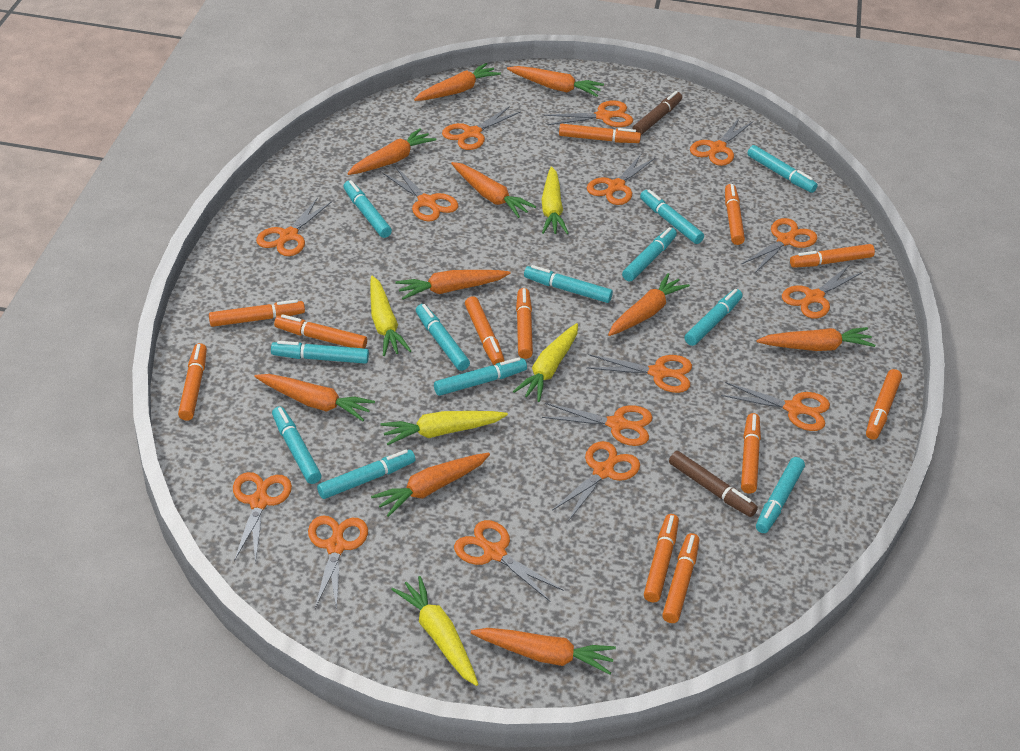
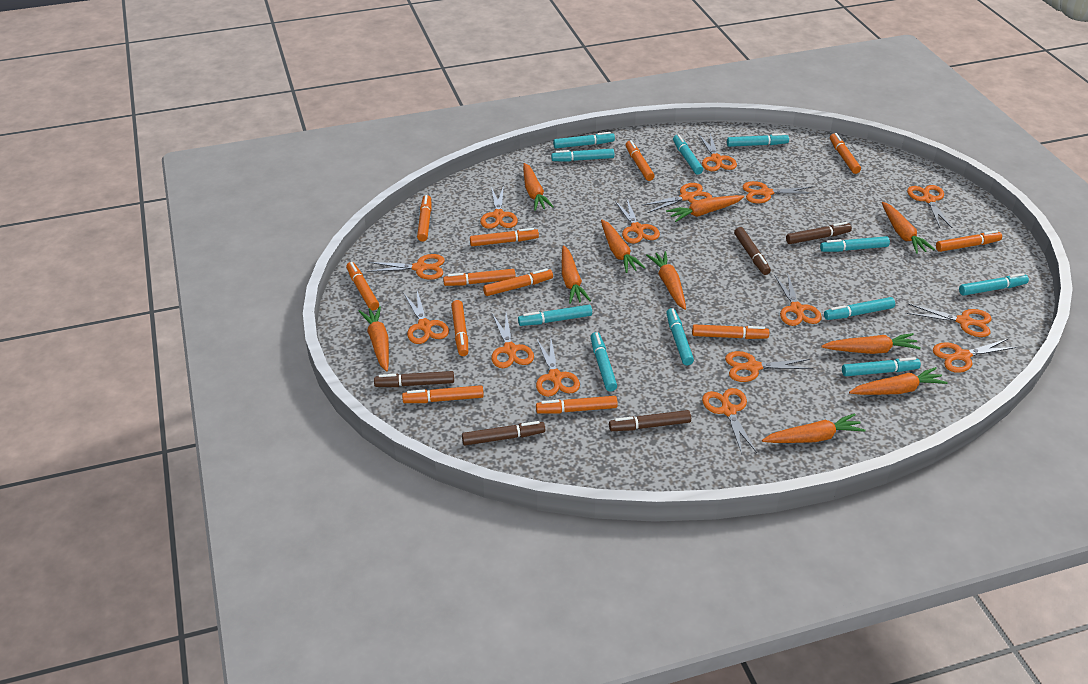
brown marker: [632,91,682,135] [669,451,758,517] = 2 -> [374,371,454,387] [462,421,545,445] [609,410,691,431] [734,227,771,275] [786,222,852,244] = 5
turquoise marker: [271,341,369,364] [272,406,321,484] [317,450,416,499] [343,180,392,238] [416,304,470,371] [434,357,527,396] [524,265,613,303] [622,227,677,281] [640,189,704,244] [685,289,742,346] [747,145,818,193] [756,457,805,533] = 12 -> [518,305,592,326] [551,149,614,162] [553,132,615,149] [591,332,617,392] [666,308,694,365] [673,134,703,175] [727,133,789,147] [820,236,890,252] [824,297,895,320] [842,357,921,376] [959,273,1029,296] = 11
yellow carrot: [370,276,411,356] [380,411,508,445] [391,576,478,686] [513,323,578,402] [541,166,569,234] = 5 -> none = 0

